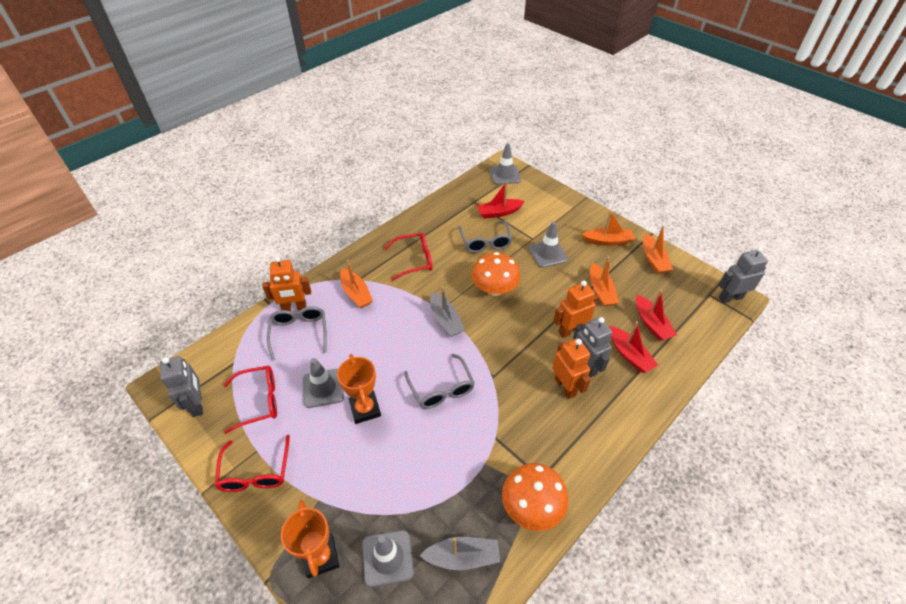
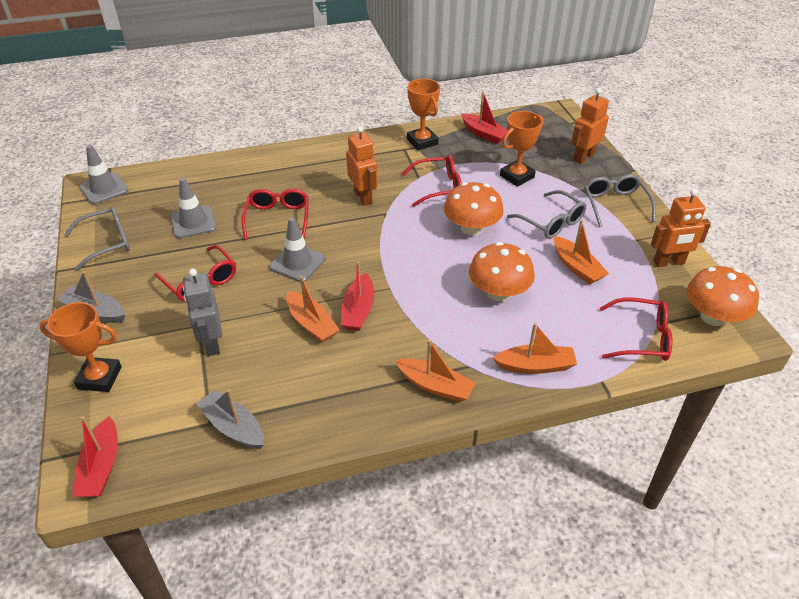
grey robot: [160,356,203,417] [573,317,612,377] [718,247,768,303] = 3 -> [183,269,222,356] = 1
grey traffic cone: [303,358,344,408] [362,530,414,587] [490,143,521,185] [529,221,568,268] = 4 -> [80,145,128,204] [171,177,217,239] [269,217,325,282] = 3
orange mushroom: [472,252,520,296] [502,463,568,531] = 2 -> [444,182,504,235] [469,242,535,301] [687,266,759,326] = 3
orange trophy: [281,500,339,578] [337,354,381,424] = 2 -> [39,302,122,392] [407,78,440,150] [500,111,544,187] = 3
red glasses: [214,435,290,492] [223,365,277,434] [384,233,432,281] = 3 -> [154,245,236,301] [242,189,309,240] [402,155,462,207] [600,297,672,361] = 4

